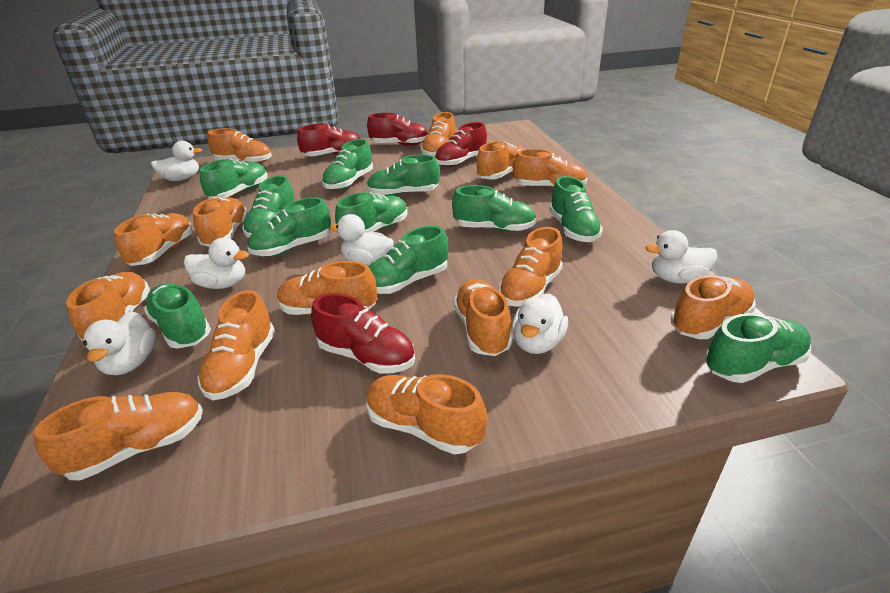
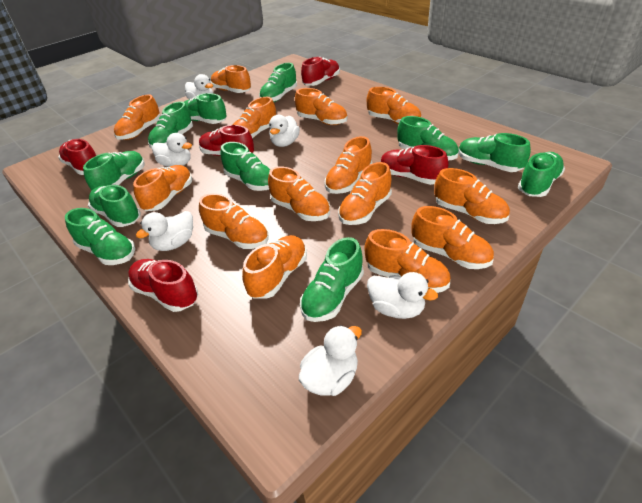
red shoe: [297,124,360,156] [311,293,415,374] [367,113,428,146] [435,122,487,167] = 4 -> [58,139,96,175] [128,259,198,312] [199,125,254,156] [301,57,340,86] [380,145,448,185] = 5

